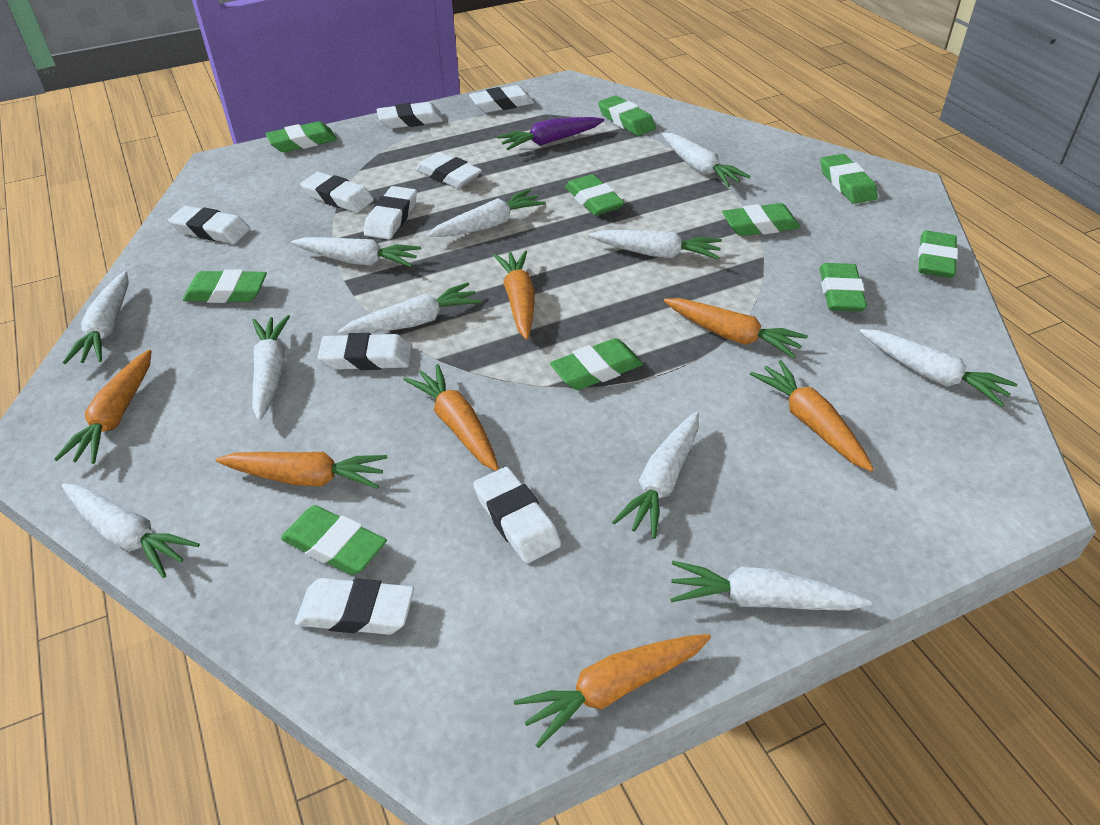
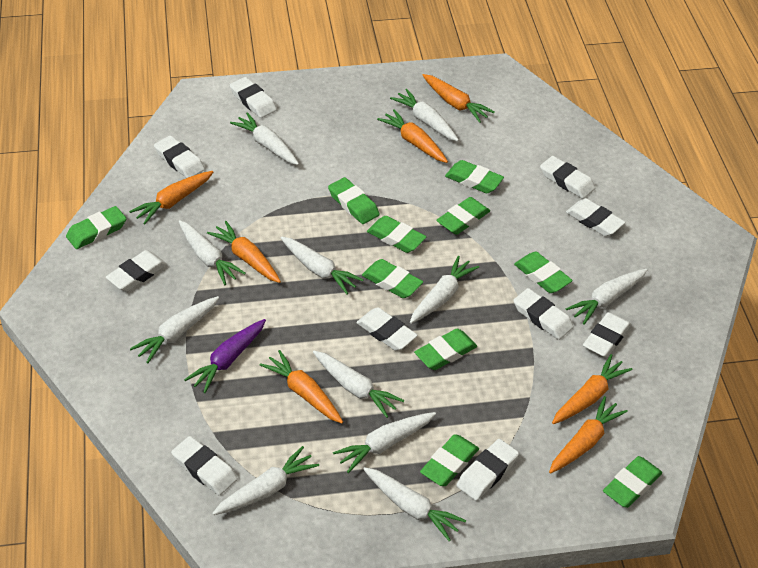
white eraser: [168,206,250,244] [295,578,414,635] [300,172,374,213] [318,333,412,370] [364,186,417,240] [376,102,443,129] [416,152,482,188] [469,85,534,113] [473,467,561,564] = 9 -> [106,250,167,291] [154,135,205,178] [171,436,238,495] [230,77,277,118] [356,307,418,351] [456,439,519,501] [513,288,574,340] [540,156,595,199] [566,198,625,236] [583,312,631,358] = 10

